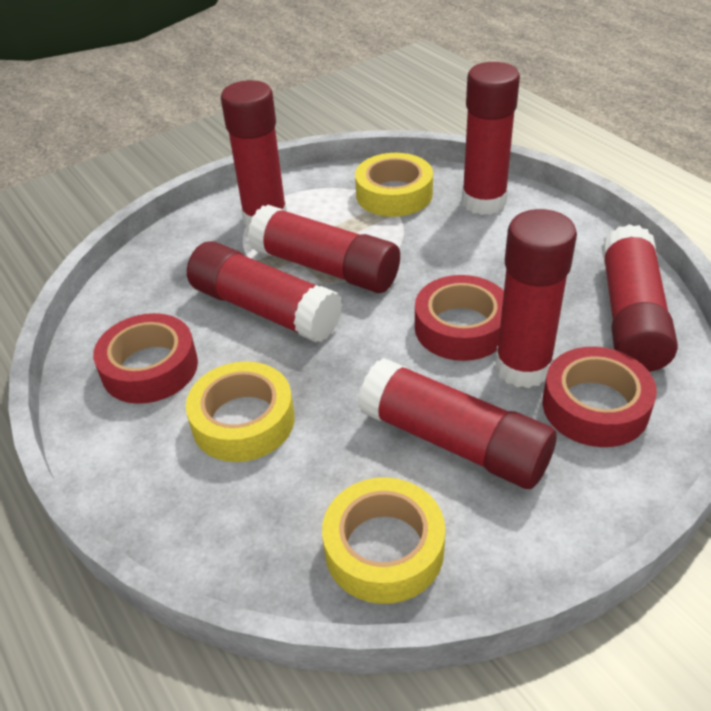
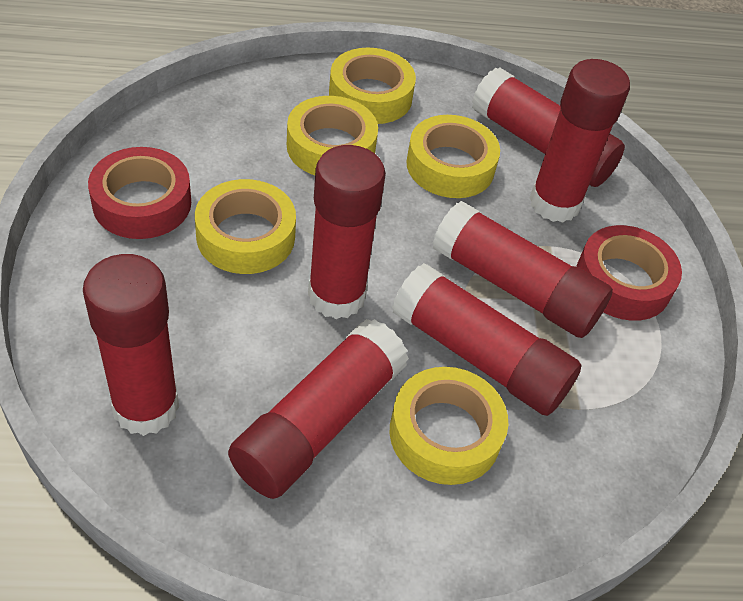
red tape: [93,313,198,404] [415,275,504,361] [542,347,657,447] = 3 -> [88,147,191,239] [576,225,682,321] = 2
yellow tape: [186,361,295,462] [322,477,445,604] [355,153,433,217] = 3 -> [195,179,296,274] [287,96,378,175] [329,48,416,124] [390,367,508,485] [406,115,500,198] = 5

